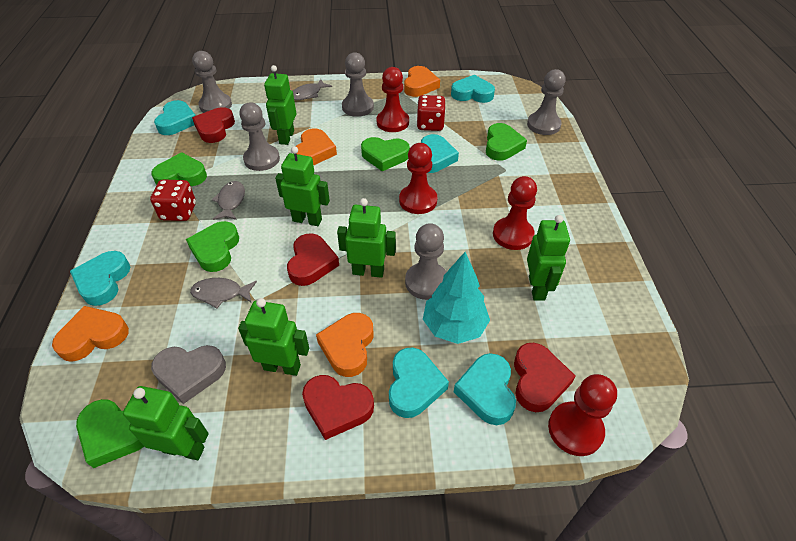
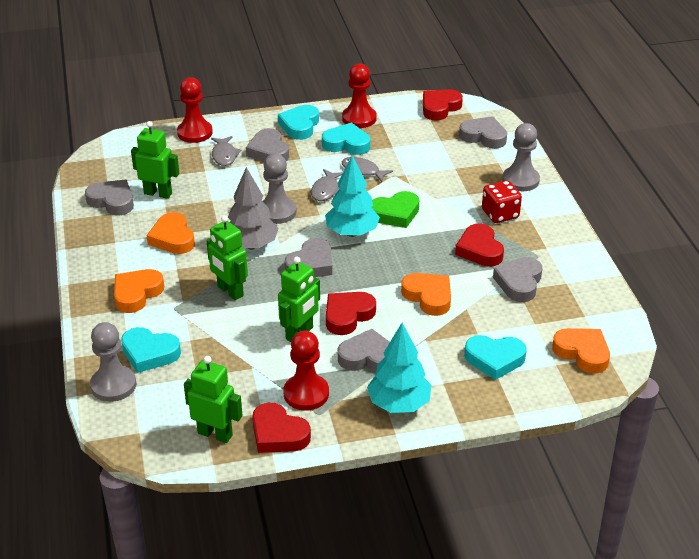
green heart: [76,399,145,468] [151,152,207,186] [186,221,239,272] [361,137,410,171] [486,123,527,161] = 5 -> [372,191,419,228] = 1
green robot: [123,386,209,460] [238,298,309,376] [264,65,296,145] [275,146,330,226] [337,198,396,278] [527,215,570,301] = 6 -> [131,121,179,199] [184,356,242,443] [207,215,248,300] [278,257,320,342] = 4
grey heart: [151,345,226,404] = 1 -> [85,180,134,216] [246,128,289,162] [285,238,332,277] [338,329,390,372] [459,116,507,149] [493,257,542,302] = 6
grey pawn: [192,51,232,113] [239,103,280,171] [342,52,374,117] [405,223,447,300] [527,69,566,135] = 5 -> [90,322,137,402] [263,154,297,224] [502,123,540,191] = 3
grey tree: none = 0 -> [228,167,279,249] = 1
red dice: [150,179,196,221] [417,95,446,131] = 2 -> [482,180,522,223] = 1
red pawn: [376,67,409,132] [399,143,438,214] [493,176,537,250] [548,374,617,456] = 4 -> [177,77,213,143] [284,331,329,410] [342,63,377,128] = 3
turquoise heart: [70,251,130,306] [154,100,196,135] [389,348,449,418] [421,134,459,173] [451,75,495,103] [454,353,516,425] = 6 -> [121,327,181,373] [278,105,319,140] [322,123,370,155] [464,335,527,380] = 4
turquoise tree: [423,252,490,344] = 1 -> [325,155,380,237] [367,323,431,413] = 2

